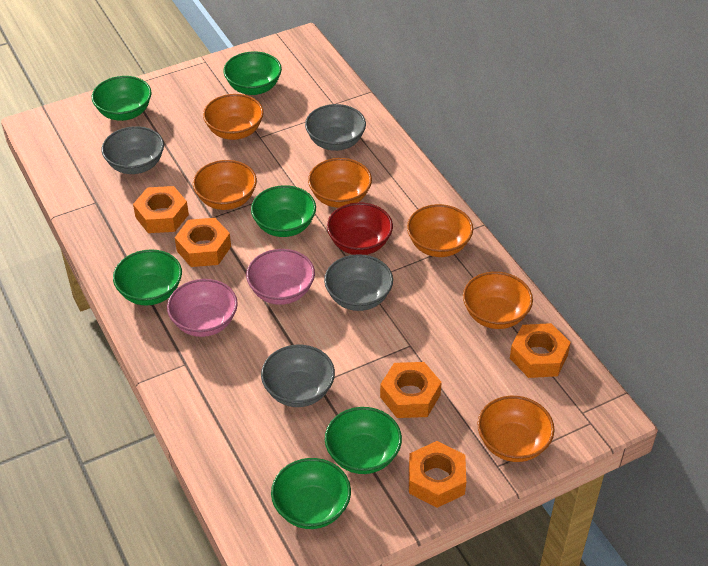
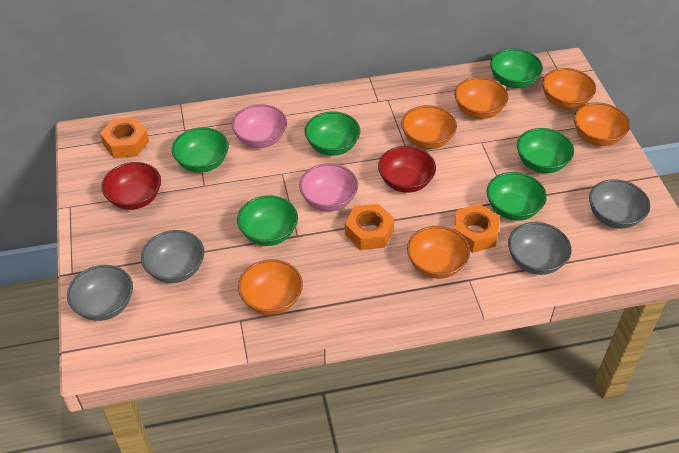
orange nut: [133,186,189,233] [175,218,231,267] [380,362,442,418] [409,441,466,508] [510,323,571,378] = 5 -> [100,117,149,158] [345,204,394,250] [454,204,500,253] = 3
red bowl: [327,202,393,255] = 1 -> [101,162,161,210] [378,146,436,193] = 2

